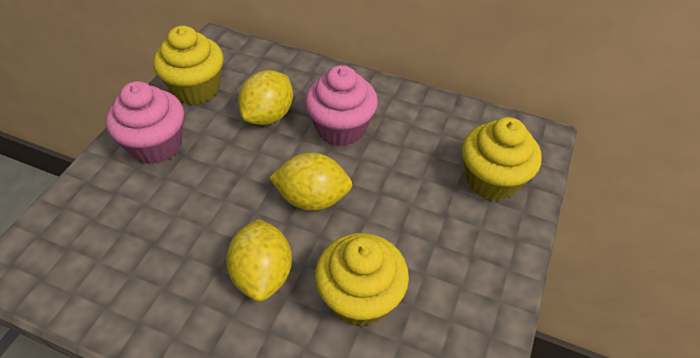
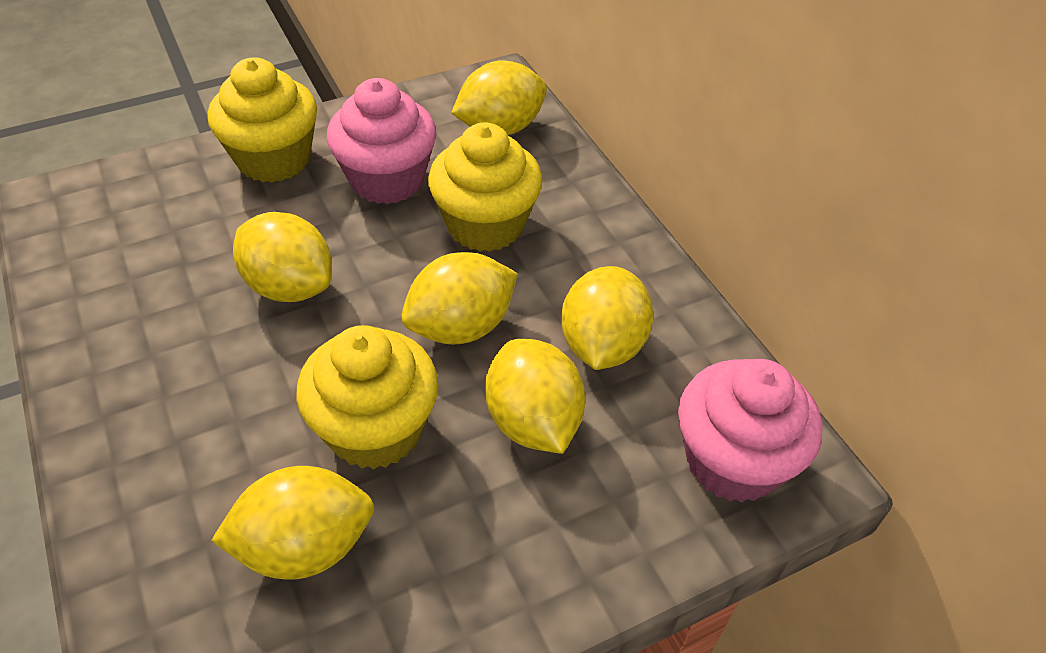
yellow lemon: [226,219,292,302] [238,70,293,125] [269,153,352,211] = 3 -> [211,466,374,579] [233,212,332,302] [401,252,518,344] [451,60,547,135] [485,339,585,454] [561,266,653,370] = 6

